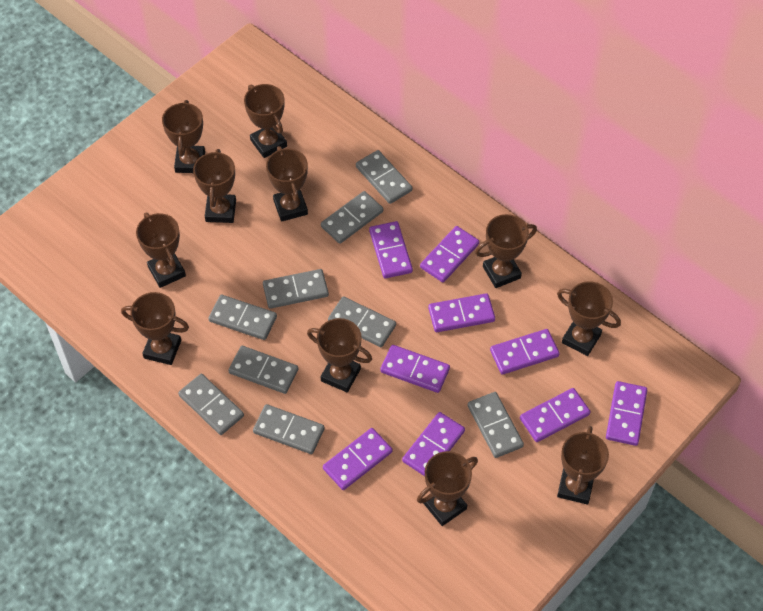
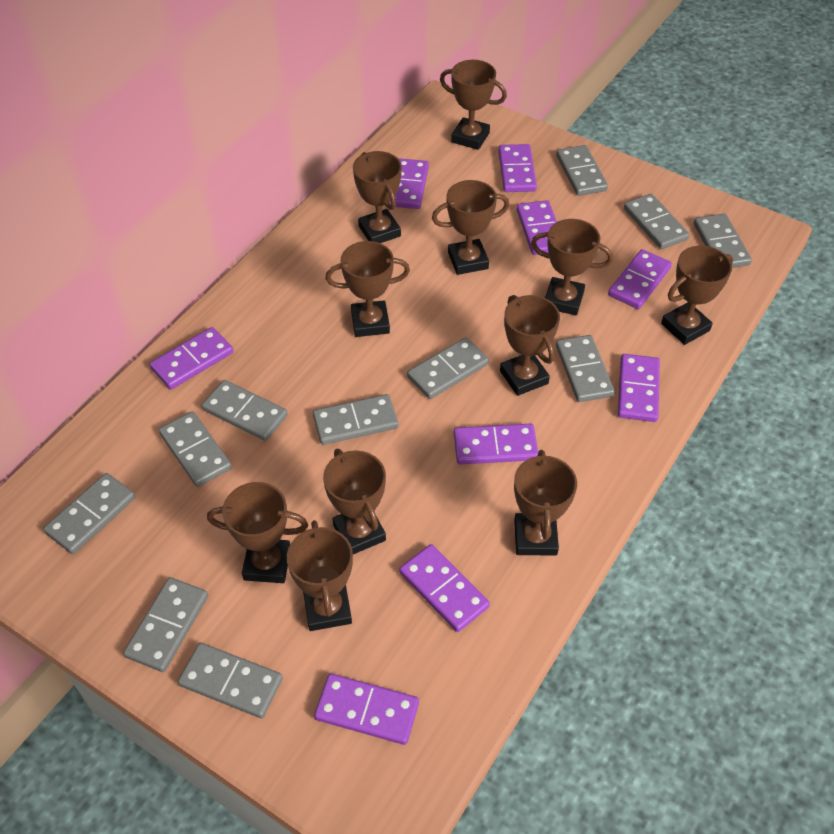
grey domino: [178,374,244,435] [208,295,277,340] [228,346,298,394] [253,404,325,454] [263,269,329,309] [321,191,383,244] [328,296,396,347] [356,150,413,204] [468,392,524,458] = 9 -> [43,473,135,554] [123,577,208,672] [159,411,232,487] [178,643,283,718] [202,380,288,441] [313,394,398,445] [407,337,489,399] [556,145,608,196] [556,335,615,402] [624,194,689,249] [694,214,752,268] = 11

